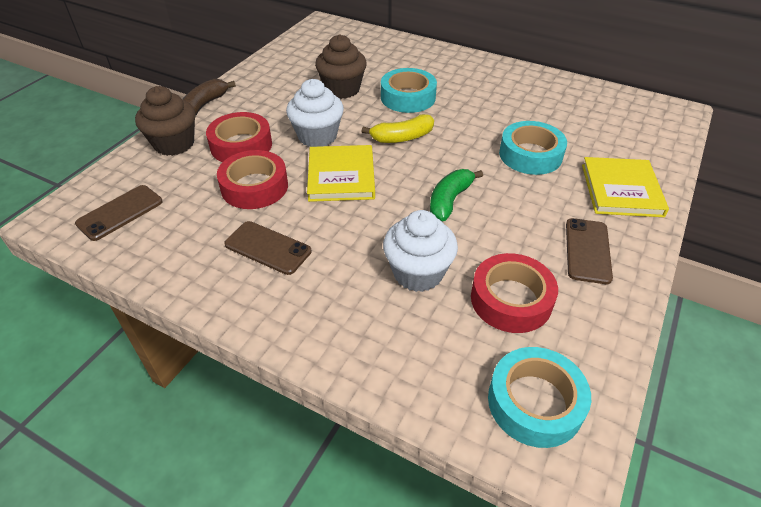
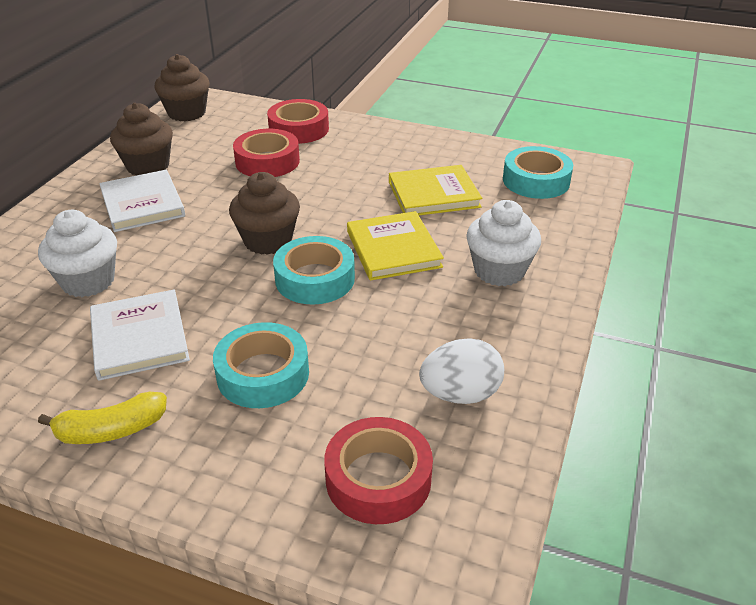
brown banana: [182,79,236,116] = 1 -> none = 0
brown cupcake: [135,86,196,156] [315,34,367,99] = 2 -> [110,103,173,175] [155,54,210,121] [229,172,300,255] = 3
brown phone: [75,185,163,241] [224,221,312,275] [566,218,613,284] = 3 -> none = 0
green banana: [430,169,483,221] = 1 -> none = 0
white book: none = 0 -> [90,289,190,381] [99,170,185,232] = 2
white egg: none = 0 -> [419,339,504,404] = 1

